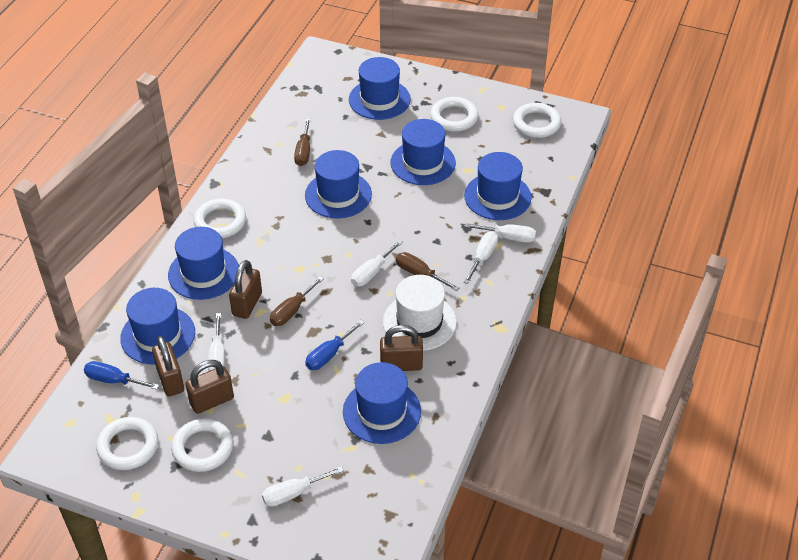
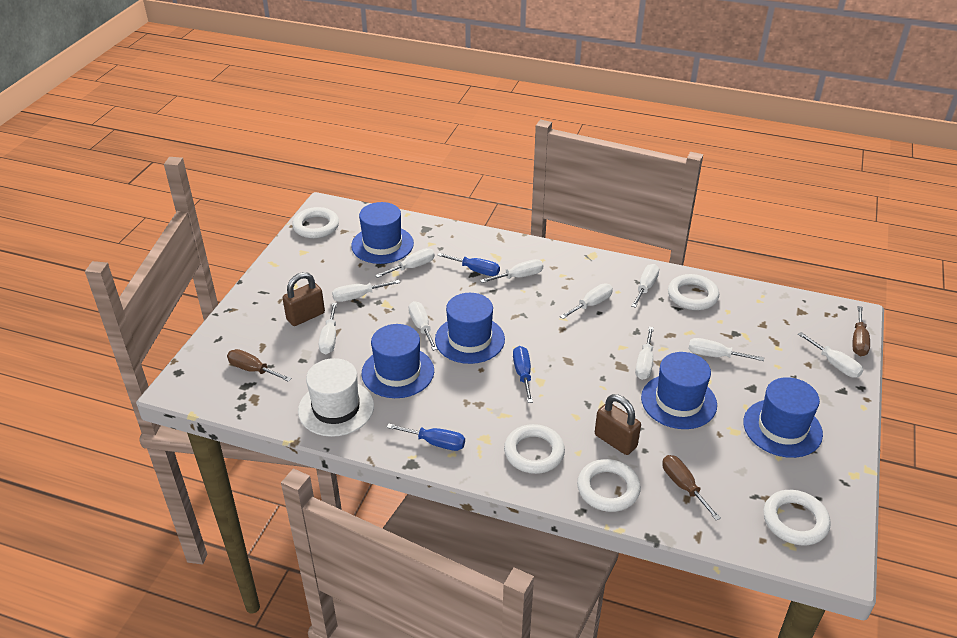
blue hat: [120,288,195,365] [168,227,239,300] [305,150,372,218] [343,362,421,444] [349,57,411,120] [391,119,456,185] [464,152,532,220] = 7 -> [351,202,414,264] [362,324,434,398] [435,293,505,364] [641,352,717,429] [743,377,823,458] = 5
blue screwdriver: [84,361,159,390] [305,320,364,370] = 2 -> [387,423,465,451] [437,253,500,276] [513,346,533,403] = 3
brown padlock: [152,336,184,397] [185,360,234,414] [229,260,262,319] [380,325,423,371] = 4 -> [283,272,325,326] [595,394,641,455] = 2
white screwdriver: [208,313,225,371] [262,466,344,507] [351,240,403,286] [464,223,536,243] [464,231,498,284] = 5 -> [319,303,337,354] [332,280,400,302] [375,248,435,278] [409,301,438,351] [480,259,543,283] [560,284,613,319] [632,264,659,308] [635,327,654,380] [688,338,764,361] [798,332,863,378] = 10

